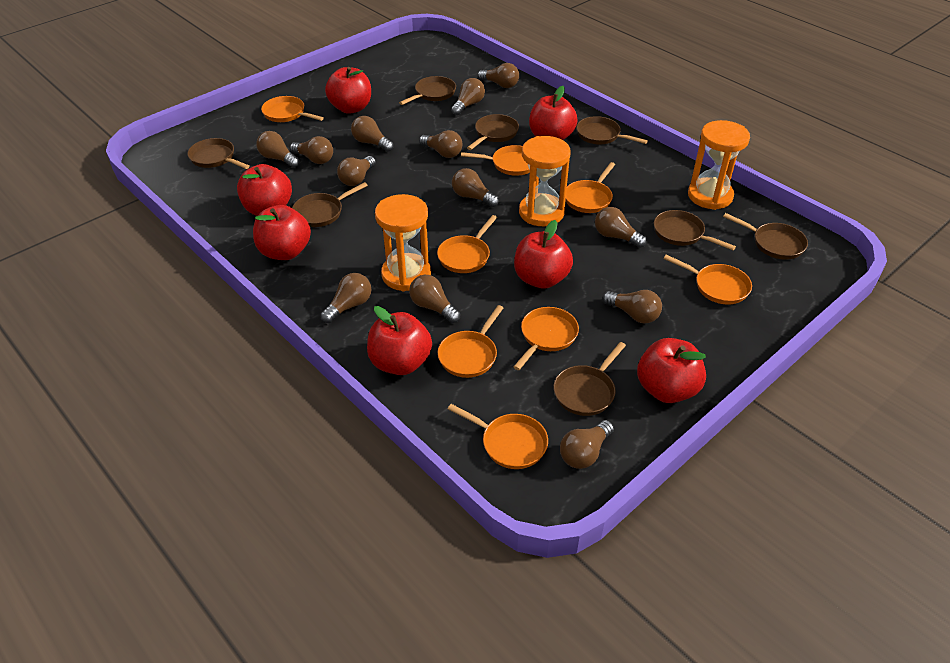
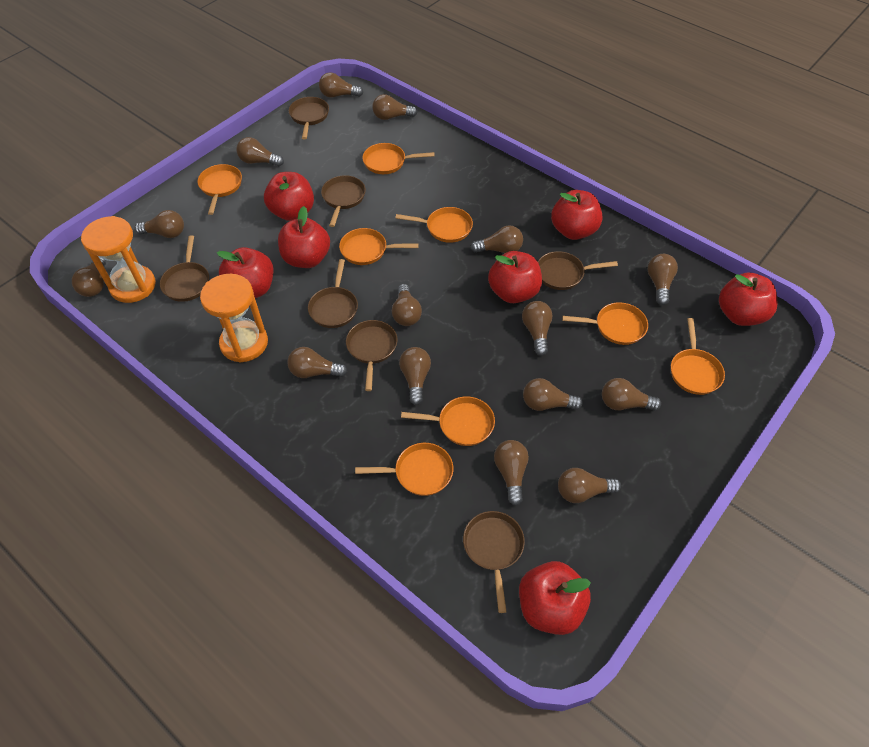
brown light bulb: [256,131,300,168] [290,136,333,164] [320,273,371,323] [337,156,376,186] [351,116,394,152] [409,275,460,323] [419,130,462,158] [451,78,485,115] [452,168,499,207] [477,63,519,88] [560,420,614,469] [595,207,647,248] [602,290,662,323] = 13 -> [72,258,106,297] [135,210,184,238] [236,137,284,166] [287,347,347,378] [319,72,363,98] [372,94,418,120] [392,284,422,326] [399,347,431,405] [471,225,523,253] [494,440,529,506] [522,301,553,356] [523,378,583,411] [558,468,621,503] [602,378,661,411] [648,254,678,305] = 15
brown pan: [187,138,250,169] [292,182,368,227] [399,76,456,105] [467,114,519,150] [553,342,626,416] [576,116,648,144] [654,210,736,250] [723,213,808,260] = 8 -> [160,235,209,302] [289,97,329,139] [308,259,358,328] [321,175,366,227] [346,320,398,391] [463,511,525,613] [538,251,618,290] = 7
orange hourglass: [375,194,431,291] [519,136,571,226] [688,120,750,210] = 3 -> [81,216,156,303] [200,274,268,363] = 2

